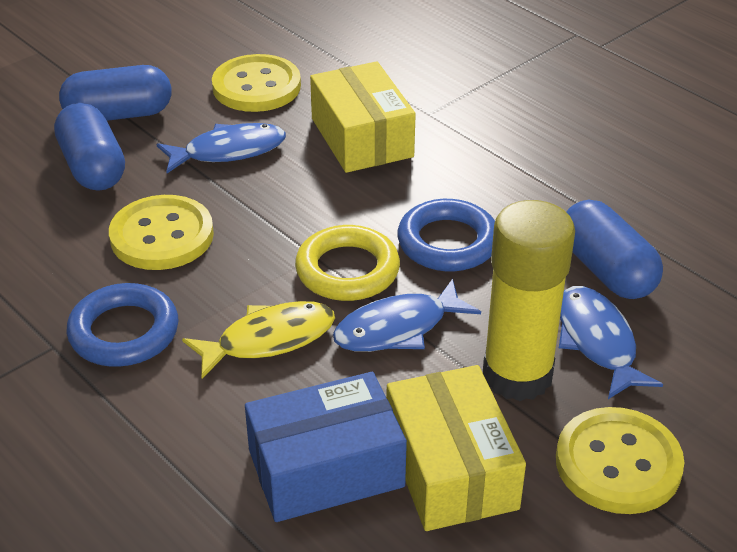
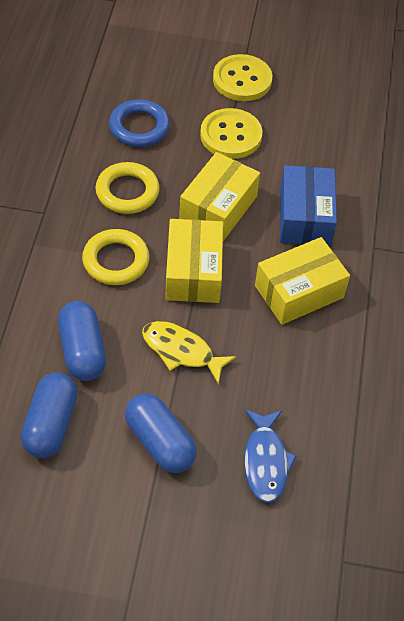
blue fish: [157,123,286,173] [333,279,481,352] [559,286,663,399] = 3 -> [244,410,297,503] = 1
blue ring: [67,283,178,367] [397,199,495,271] = 2 -> [109,99,170,147] = 1
yellow box: [310,61,416,173] [386,365,526,531] = 2 -> [165,219,223,303] [179,152,260,241] [255,237,350,325] = 3
yellow button: [109,195,214,270] [212,54,301,112] [556,407,684,514] = 3 -> [200,108,263,159] [213,54,272,101] = 2
yellow glue stick: [483,200,575,401] = 1 -> none = 0
yellow ring: [295,225,400,301] = 1 -> [82,229,150,285] [95,162,160,214] = 2

